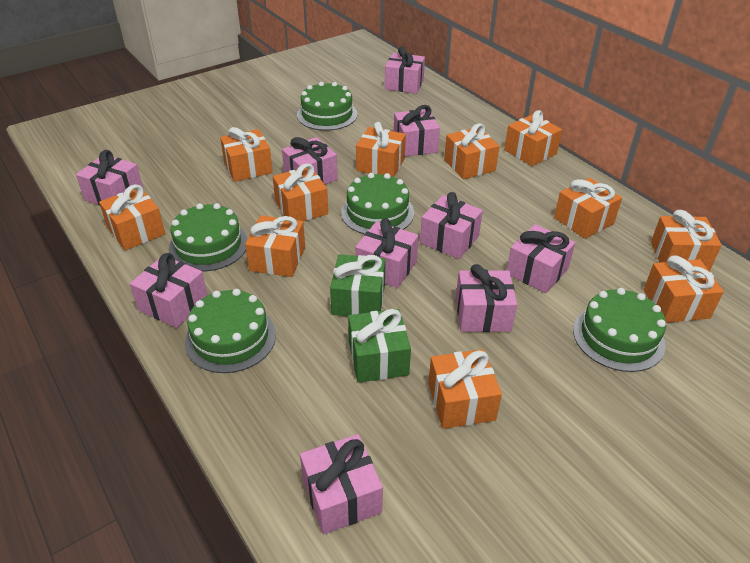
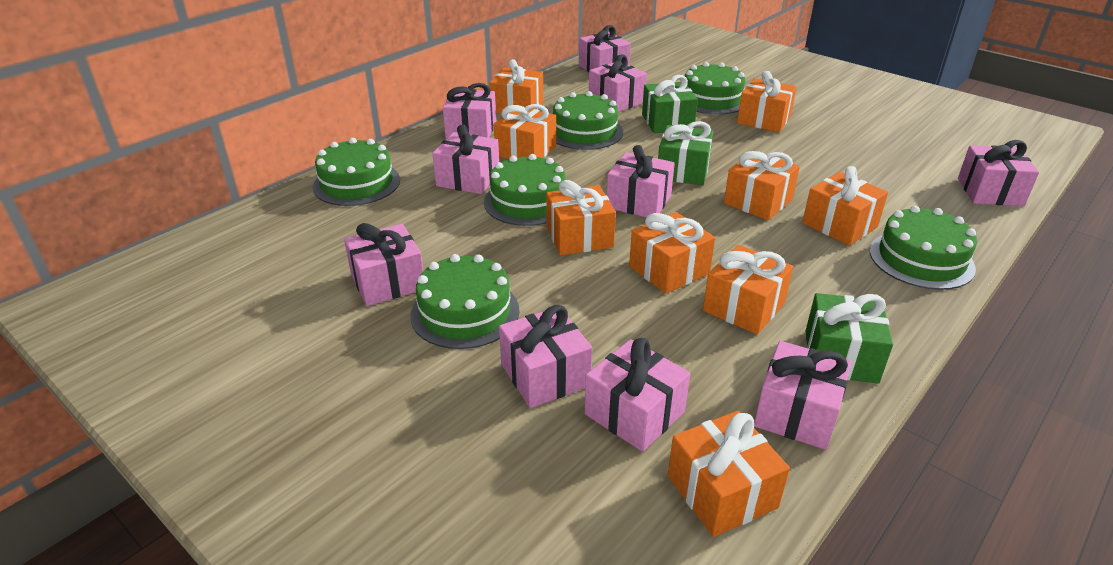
green cake: [169,203,248,272] [185,289,276,373] [297,82,357,131] [341,173,414,234] [573,288,666,372] = 5 -> [313,138,400,206] [410,254,519,349] [484,154,565,226] [553,91,623,150] [685,62,745,115] [870,206,977,290] = 6
green gift: [330,254,386,316] [348,309,411,383] = 2 -> [642,75,698,133] [658,121,713,185] [806,293,893,383] = 3
orange gift: [99,184,165,250] [220,127,273,182] [245,215,305,277] [273,163,328,221] [356,122,406,177] [428,349,502,429] [444,123,500,179] [504,110,562,166] [554,178,622,239] [644,256,724,323] [651,210,722,271] = 11 -> [490,59,543,114] [494,104,556,159] [546,180,616,256] [629,212,715,294] [668,411,790,537] [703,245,793,335] [724,151,800,220] [737,71,797,132] [802,166,888,246] = 9

